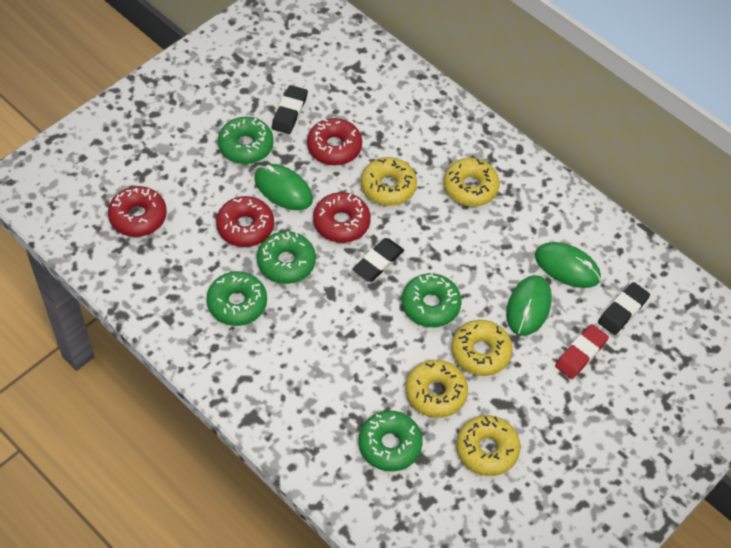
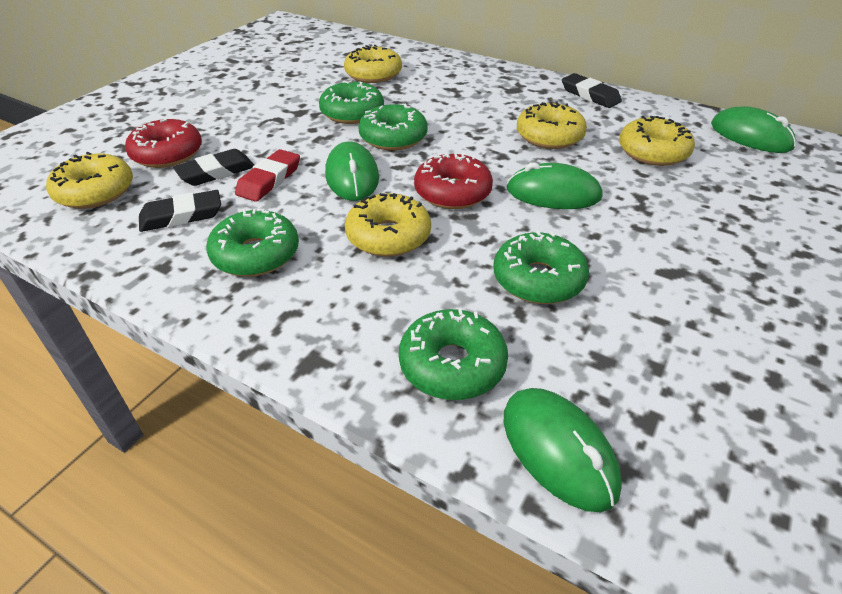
green mouse: [254,164,313,210] [506,275,552,336] [535,242,601,288] = 3 -> [325,141,379,201] [504,388,622,512] [507,162,603,209] [711,106,796,153] = 4
red donut: [108,186,167,237] [216,196,274,247] [307,118,362,165] [313,192,371,243] = 4 -> [125,119,202,168] [414,153,493,209] = 2

